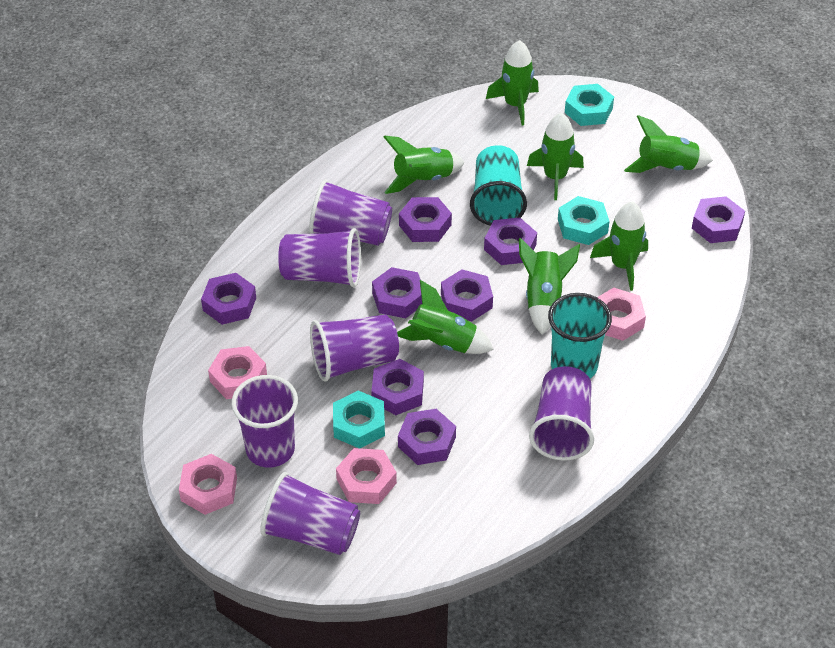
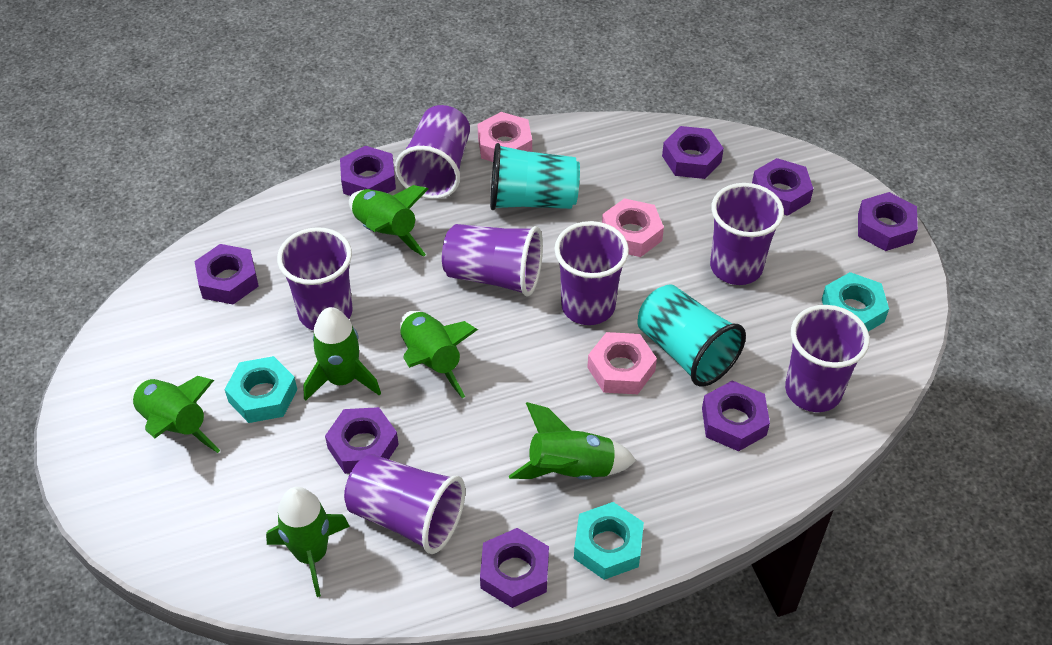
green rocket: [384,136,465,194] [397,280,494,354] [486,40,539,126] [519,238,580,335] [527,113,584,200] [590,202,648,291] [624,115,713,173] = 7 -> [130,376,220,453] [266,487,350,597] [303,307,381,401] [349,185,428,257] [400,311,478,398] [509,402,636,480] = 6
pink nut: [179,454,237,515] [208,346,267,399] [336,448,397,504] [597,288,646,341] = 4 -> [477,112,532,162] [587,332,657,394] [602,198,664,257] = 3
purple cup: [231,375,298,468] [260,472,360,555] [278,228,361,287] [309,179,392,246] [310,315,399,382] [529,366,594,461] = 6 -> [277,227,353,330] [344,454,465,554] [395,105,470,199] [442,224,543,297] [554,221,629,325] [710,183,784,285] [785,305,870,412] = 7

